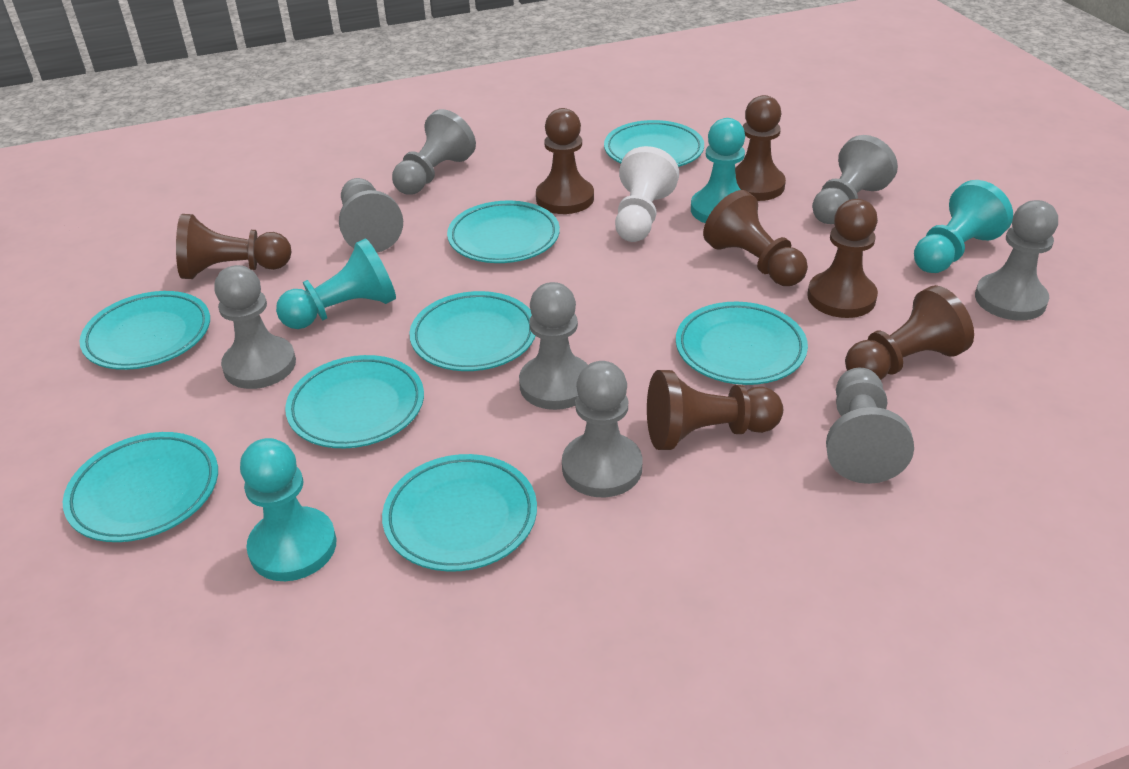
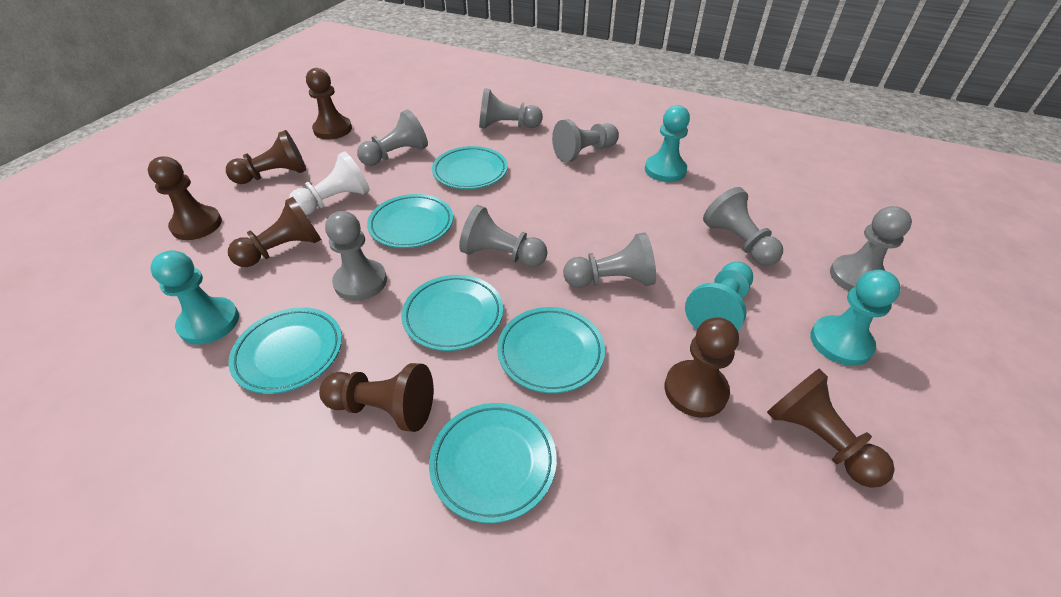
turquoise plate: [63,432,218,542] [79,291,210,370] [285,355,424,448] [382,454,537,572] [409,291,535,371] [447,201,560,263] [604,120,704,167] [676,302,808,385] = 8 -> [228,307,342,394] [367,194,453,248] [401,275,503,351] [429,403,557,523] [432,146,508,189] [497,307,605,393] = 6

